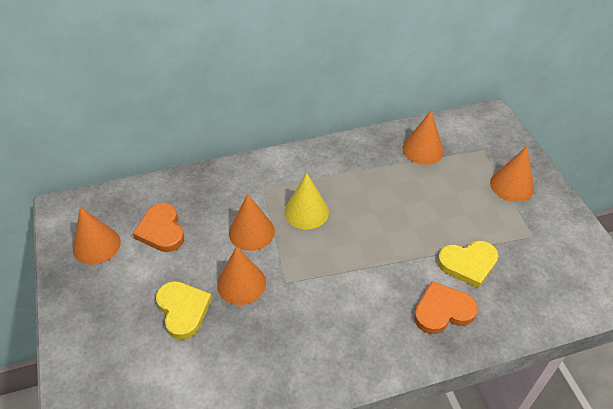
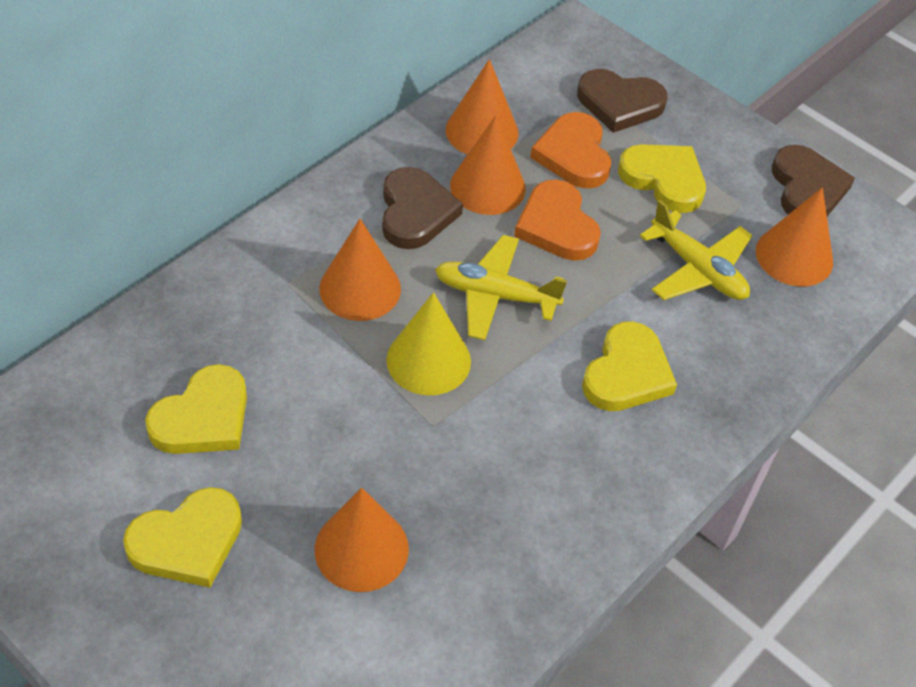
brown heart: none = 0 -> [382,167,463,249] [577,69,667,133] [772,145,855,216] = 3
yellow heart: [156,281,212,340] [437,241,498,288] = 2 -> [123,487,242,588] [145,364,247,454] [582,321,677,411] [618,144,706,213] = 4
yellow plane: none = 0 -> [435,235,567,340] [640,200,752,300] = 2

